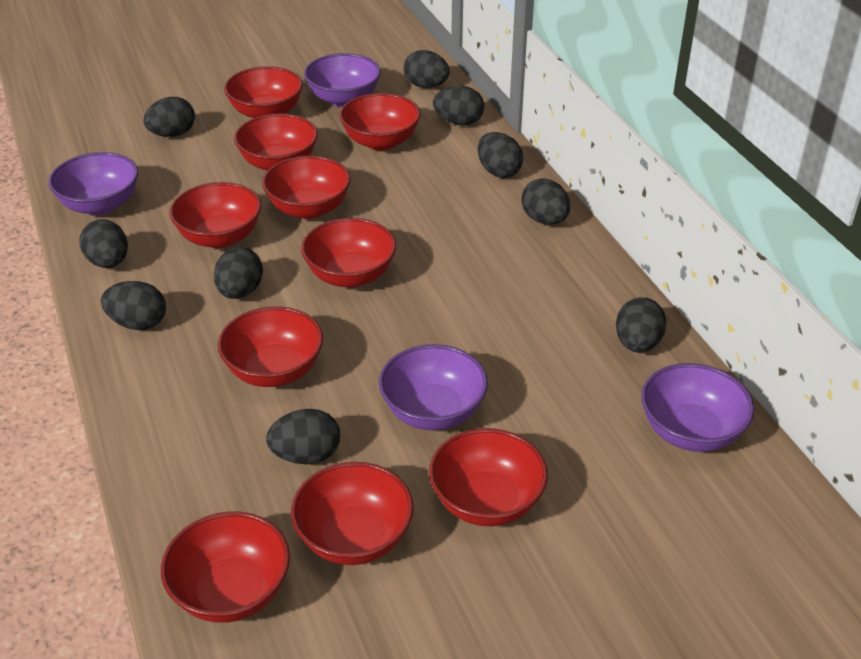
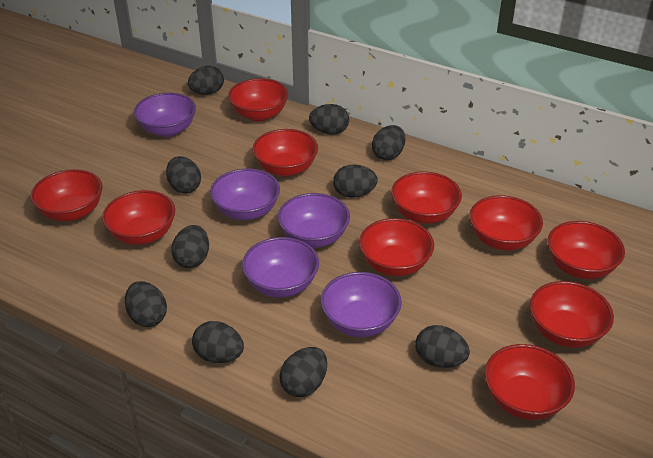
purple bowl: [49,152,138,215] [304,53,381,107] [379,344,488,430] [641,363,754,452] = 4 -> [133,93,196,137] [210,168,280,220] [242,237,319,298] [278,193,350,248] [321,272,402,337] = 5

